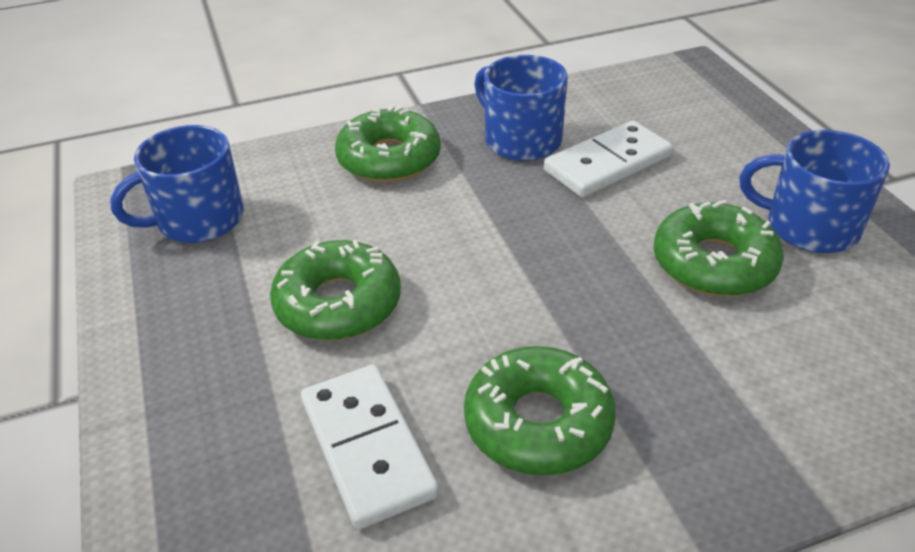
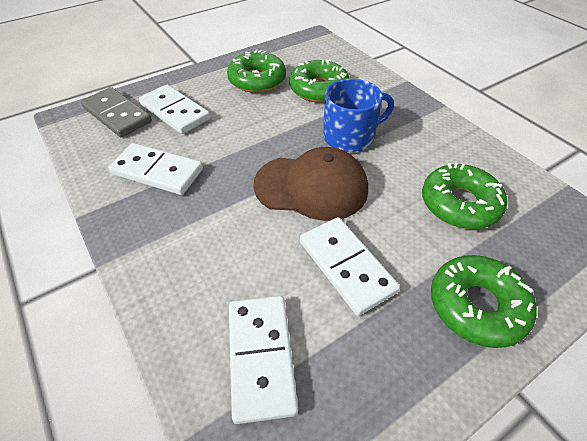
blue mug: [110,125,244,243] [474,55,568,161] [740,130,890,253] = 3 -> [323,79,394,152] = 1
brown cap: none = 0 -> [253,147,368,221] = 1
grey domino: none = 0 -> [81,87,152,137] = 1
white domino: [301,365,439,530] [544,121,673,197] = 2 -> [108,143,203,195] [139,84,210,134] [229,296,298,424] [300,217,400,316] = 4

